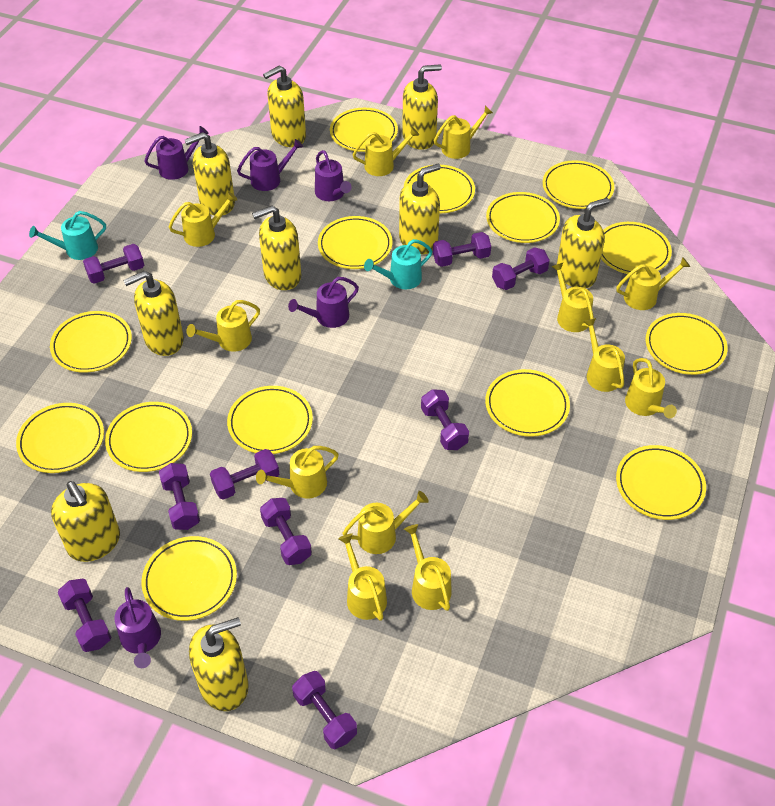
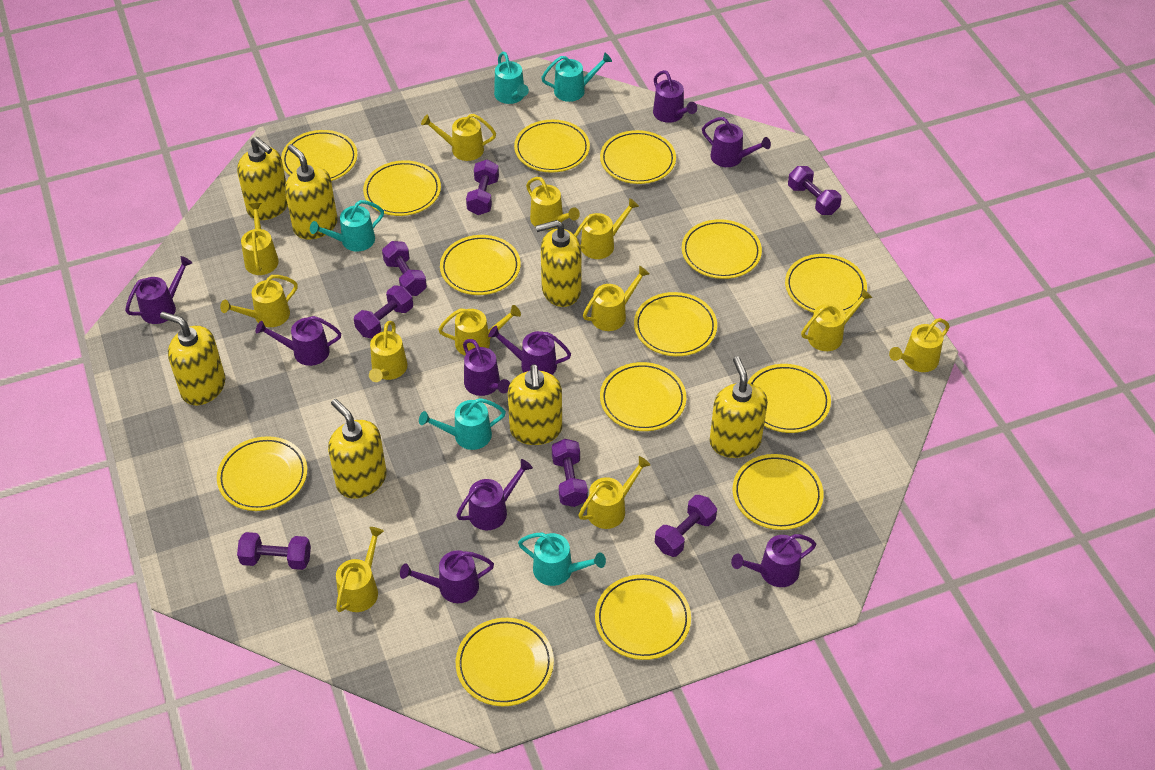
purple dumbbell: [58,579,111,652] [83,244,144,284] [159,463,200,530] [210,449,279,500] [260,498,312,565] [292,671,357,749] [421,389,469,450] [433,232,491,267] [492,247,550,290] = 9 -> [237,532,311,570] [354,285,413,338] [382,241,427,296] [466,160,499,215] [552,439,588,507] [655,495,717,557] [788,166,842,215] = 7
purple watering can: [114,587,161,668] [144,126,209,180] [237,139,303,191] [288,277,359,328] [315,150,352,201] = 5 -> [125,256,192,324] [256,316,341,366] [400,550,494,603] [456,459,533,530] [463,339,510,396] [488,326,571,375] [653,70,697,123] [702,117,771,167] [731,534,816,587] = 9
turquoise watering can: [29,211,106,260] [364,239,432,289] = 2 -> [310,200,384,252] [419,398,506,450] [494,52,529,104] [518,533,606,586] [541,53,612,102] = 5
yellow soap dispenser: [51,481,120,562] [123,271,184,356] [185,132,235,215] [189,617,249,711] [252,205,301,290] [263,65,306,147] [399,163,441,254] [402,64,442,150] [557,198,609,289] = 9 -> [160,312,225,405] [237,136,288,220] [285,144,338,239] [328,399,387,499] [508,364,562,445] [536,220,581,307] [710,356,768,458] = 7

